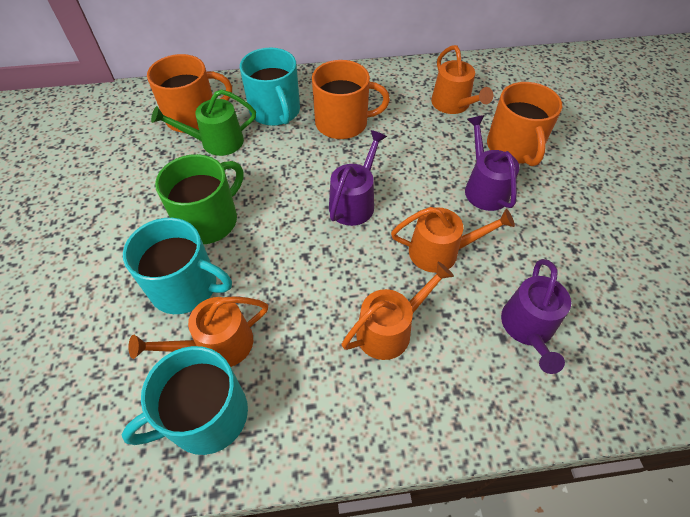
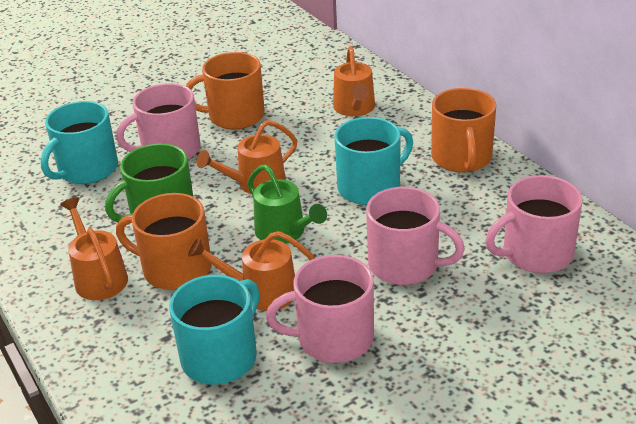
pink mug: none = 0 -> [116,83,201,159] [266,255,374,363] [366,187,465,285] [485,175,582,273] = 4
purple watering can: [329,130,387,226] [465,115,520,211] [501,259,571,374] = 3 -> none = 0

